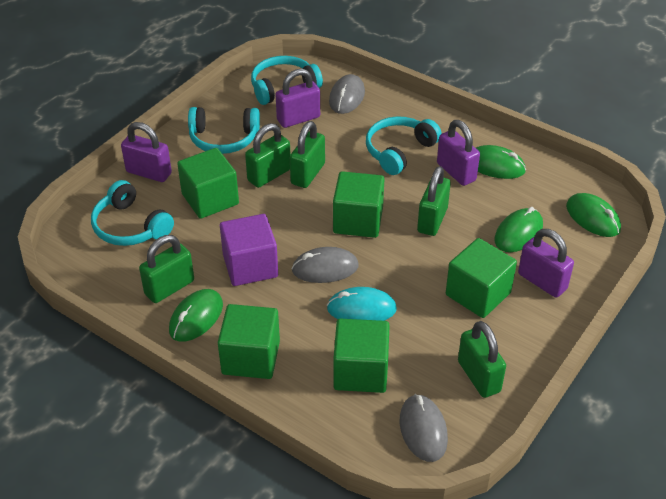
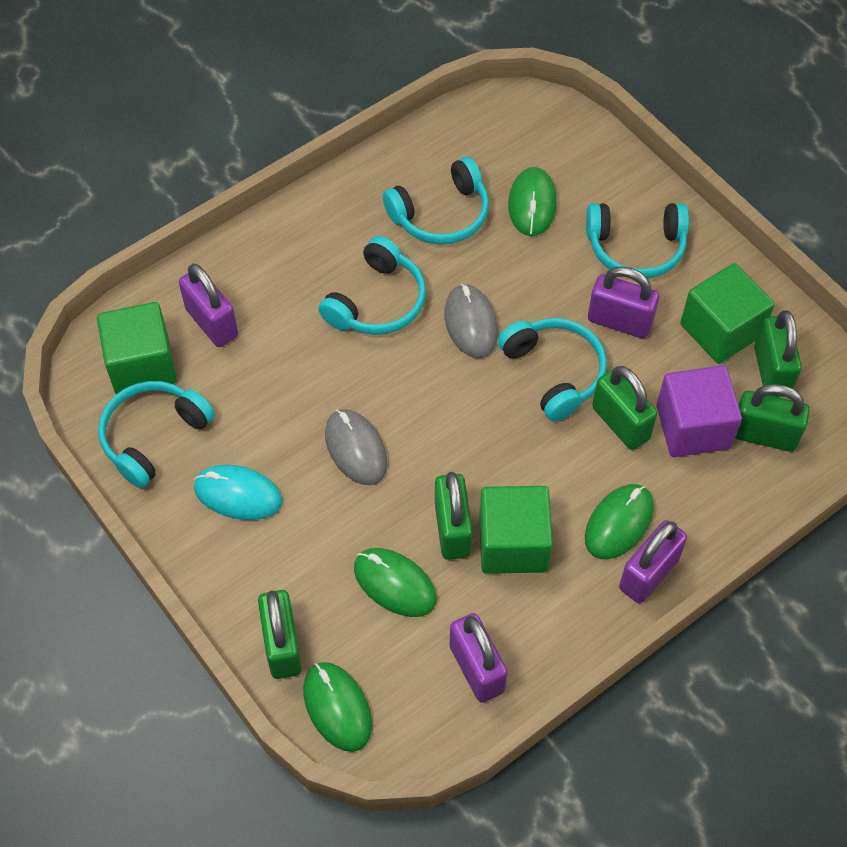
green cube: [177,148,239,219] [218,304,280,379] [333,171,384,238] [333,319,390,393] [446,238,517,318] = 5 -> [97,302,177,394] [479,486,553,574] [680,263,775,364] = 3
grey mouse: [291,247,359,283] [329,74,365,114] [400,394,448,462] = 3 -> [325,409,388,485] [445,284,498,358] = 2
turquoise headphones: [91,180,174,246] [188,107,260,154] [251,56,323,105] [366,116,442,175] = 4 -> [98,381,215,488] [318,236,426,335] [383,157,489,244] [498,318,607,421] [586,203,689,278] = 5

